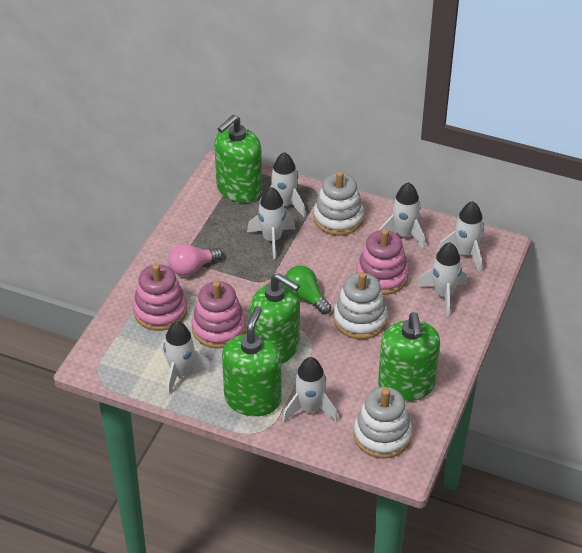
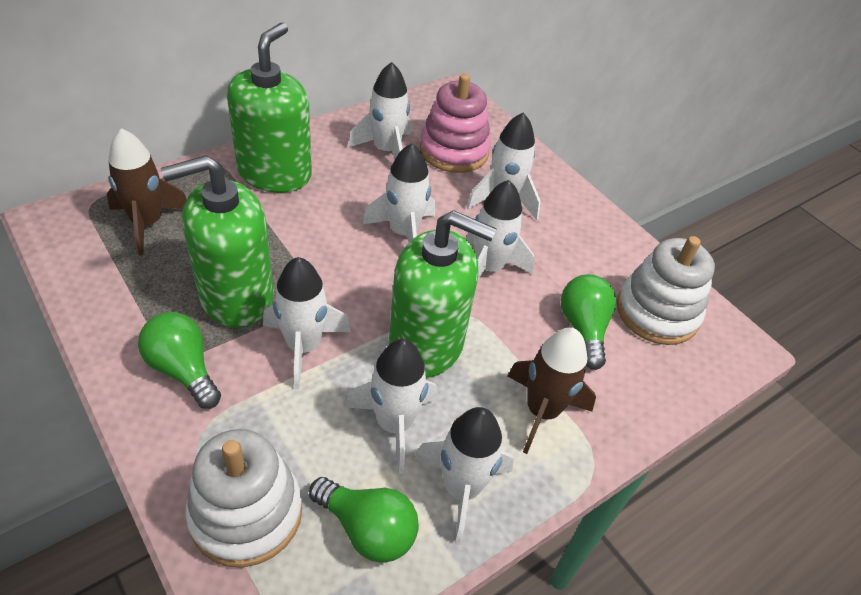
brown rocket: none = 0 -> [107,128,187,256] [508,328,596,454] = 2
green light bulb: [285,265,332,315] = 1 -> [138,312,221,409] [309,477,419,563] [561,274,616,370] = 3
green soap dispenser: [214,115,262,203] [222,306,282,416] [250,273,300,364] [378,312,440,401] = 4 -> [161,155,274,328] [227,23,312,193] [389,210,497,378] = 3
pink light bulb: [168,244,223,276] = 1 -> none = 0
pink stacking toy: [133,264,187,331] [191,281,246,348] [356,229,409,295] = 3 -> [420,74,491,173] = 1
white stacking toy: [314,171,364,236] [334,272,388,339] [354,387,412,458] = 3 -> [185,429,302,567] [617,236,715,345] = 2

